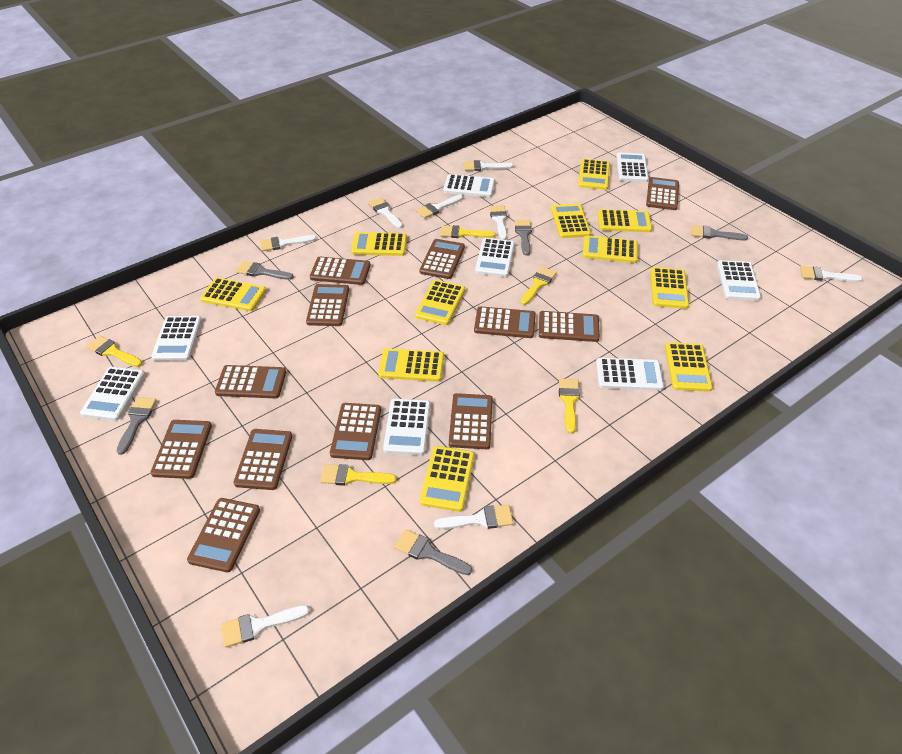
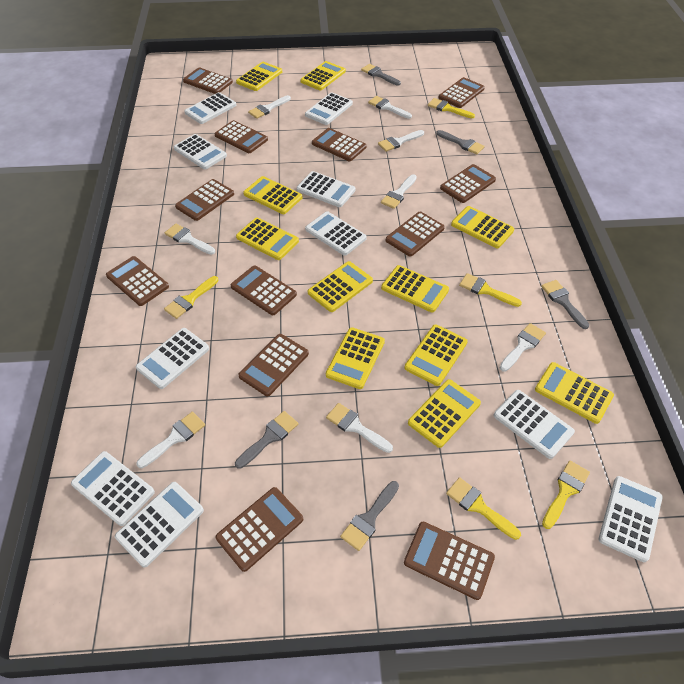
white calculator: [80,367,145,421] [151,316,202,361] [383,399,430,455] [443,174,495,197] [475,238,515,277] [596,358,664,391] [616,153,649,182] [717,260,761,301] = 8 -> [71,451,155,526] [115,482,204,567] [136,328,209,389] [174,134,227,169] [184,92,236,124] [297,171,355,207] [305,92,353,125] [305,211,367,256] [494,390,575,459] [599,476,663,562] = 10

